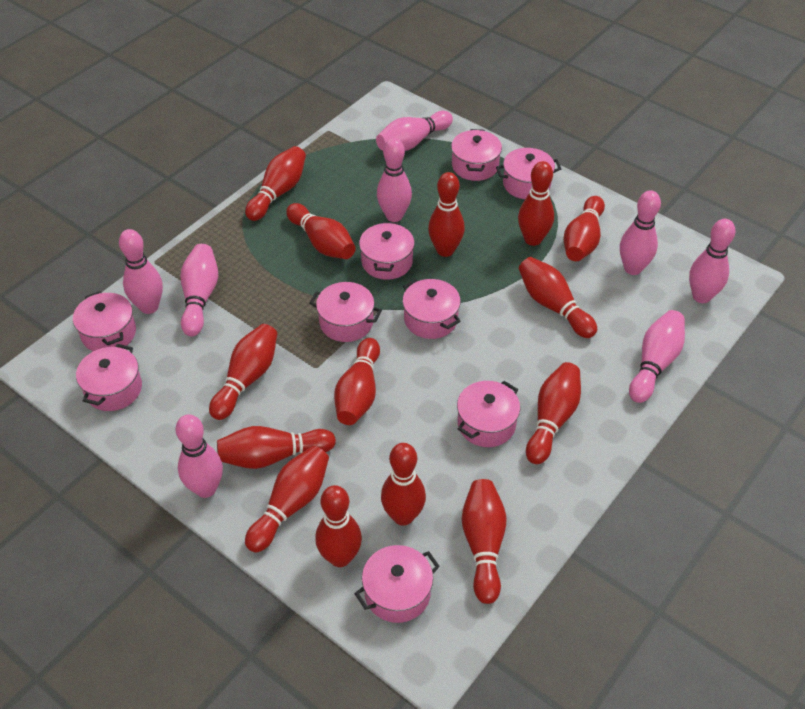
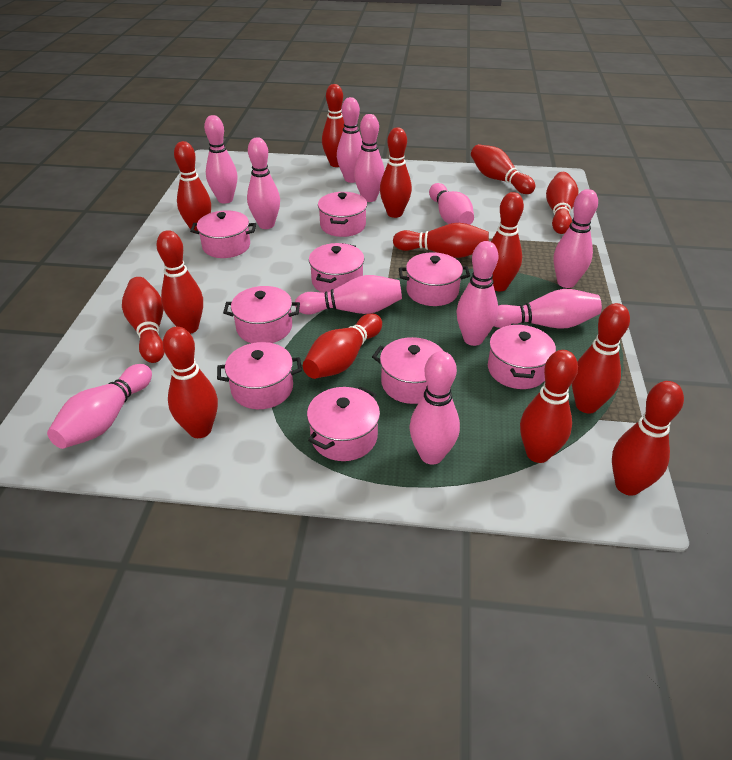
pink bowling pin: [119,229,163,314] [175,414,223,498] [180,244,218,336] [376,111,453,151] [377,138,412,222] [620,190,661,275] [629,310,685,403] [689,219,736,303] = 8 -> [47,364,152,449] [204,115,238,204] [247,137,280,229] [295,275,402,315] [337,97,363,183] [354,114,385,202] [410,351,460,465] [429,183,474,225] [456,241,498,346] [494,289,602,329] [553,189,598,288] = 11

